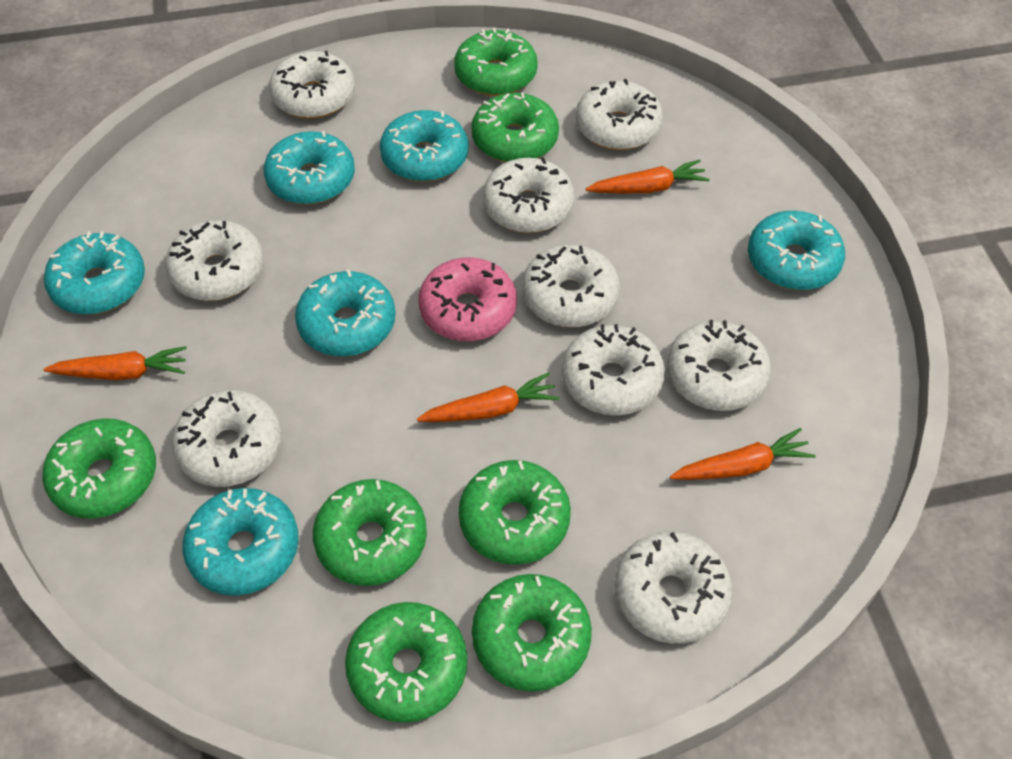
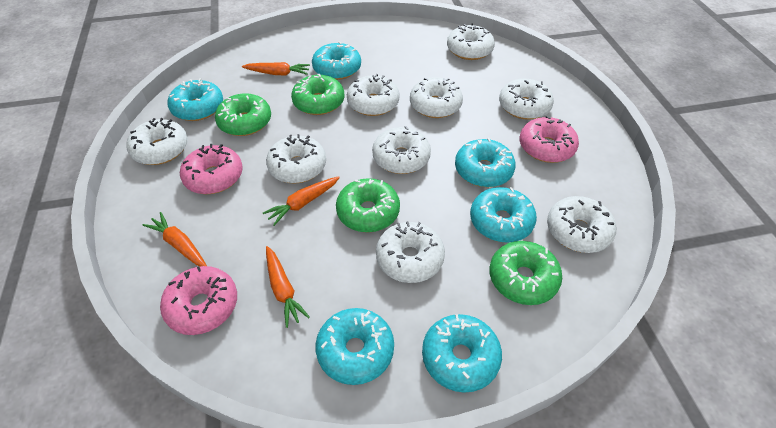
green donut: [42,418,156,519] [313,479,427,586] [345,602,467,723] [454,28,538,96] [458,460,571,565] [471,92,559,162] [472,574,592,691] = 7 -> [215,93,271,136] [291,74,344,115] [336,178,400,232] [489,241,562,305] = 4
pink donut: [418,257,517,341] = 1 -> [160,266,237,335] [180,144,243,194] [520,116,579,163] = 3

